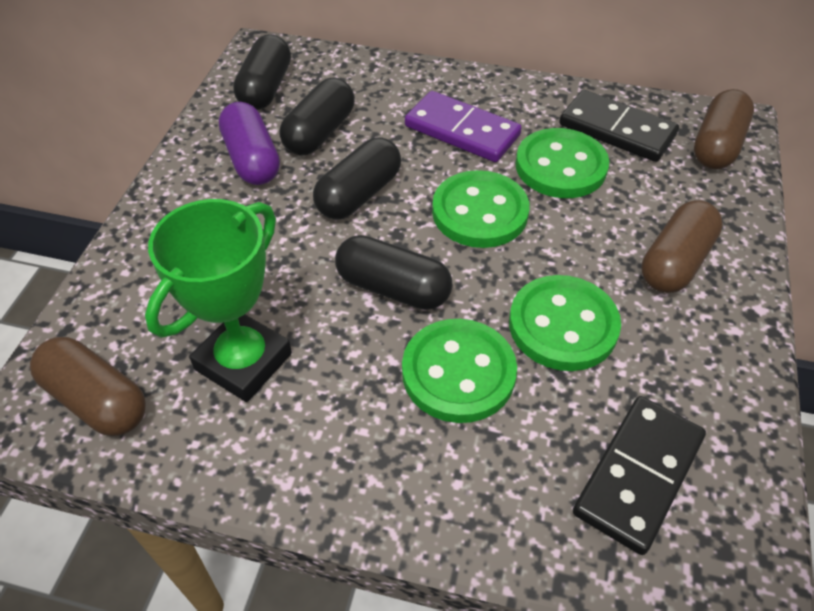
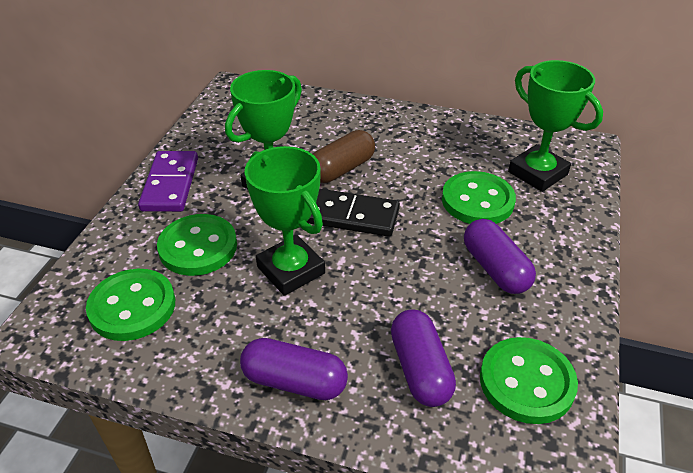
black capsule: [233,34,291,110] [279,77,355,156] [313,137,401,220] [335,235,453,310] = 4 -> none = 0
black domino: [559,90,679,162] [573,396,706,555] = 2 -> [307,188,400,237] = 1
brown capsule: [30,337,146,436] [641,200,723,293] [694,89,754,169] = 3 -> [313,130,375,183] = 1
green trophy: [145,199,292,402] = 1 -> [225,70,302,189] [245,146,325,296] [508,60,603,192] = 3
purple capsule: [219,102,280,185] = 1 -> [240,338,348,400] [391,309,456,407] [464,219,536,294] = 3

